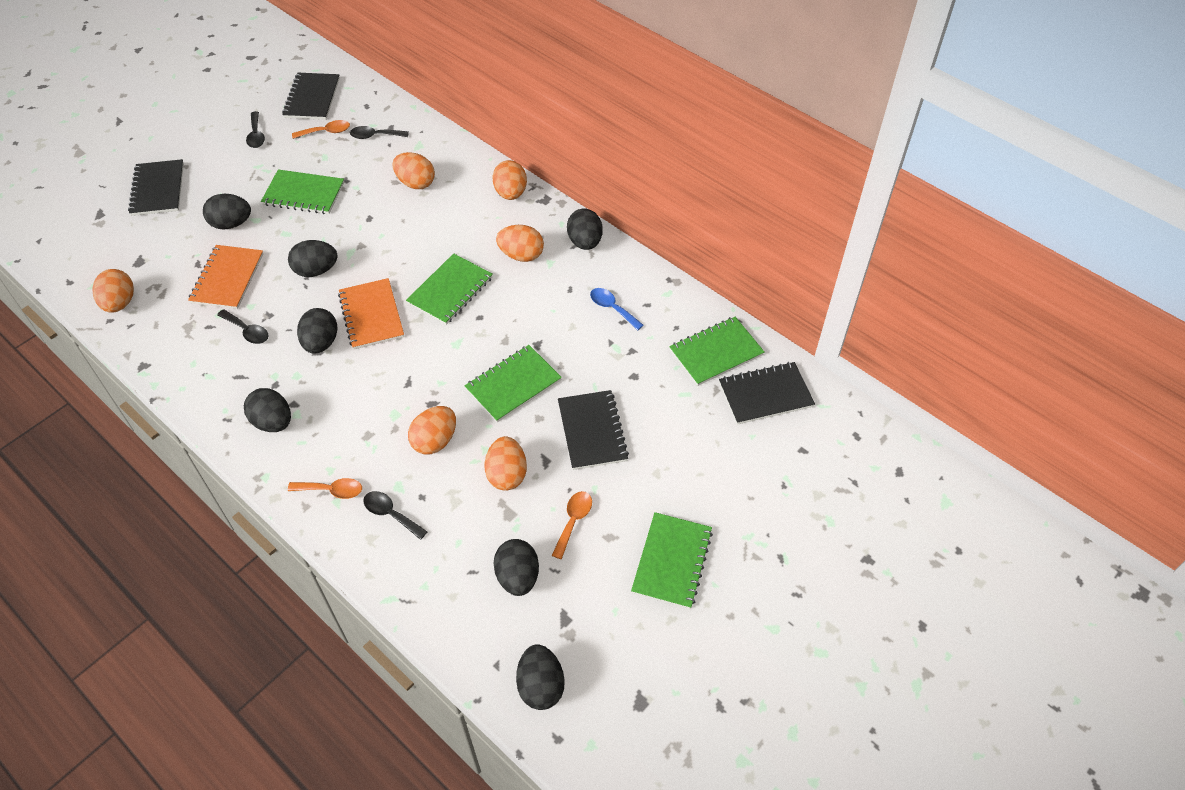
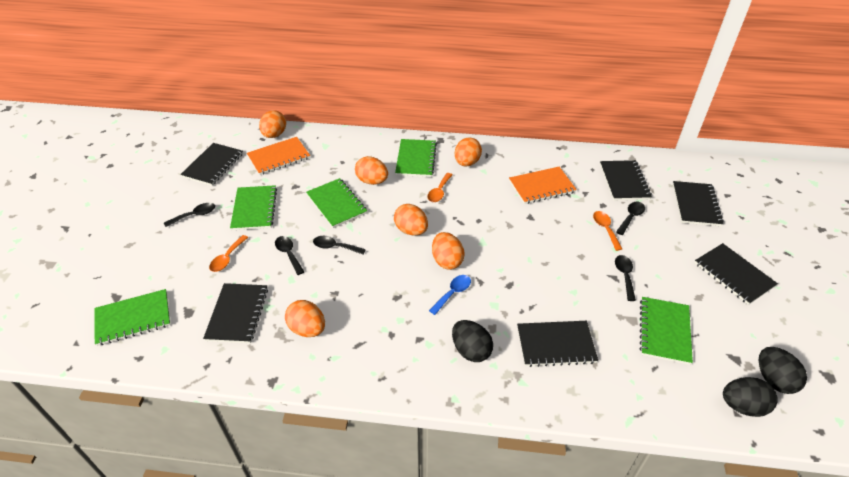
black egg: [203,194,251,230] [244,388,291,432] [288,240,338,277] [297,308,337,354] [494,539,539,596] [516,644,565,710] [567,209,603,250] = 7 -> [452,320,493,362] [723,377,778,417] [759,347,807,394] = 3
black notebook: [128,159,184,216] [282,73,340,120] [558,390,629,470] [719,362,815,425] = 4 -> [180,143,243,186] [203,283,268,343] [517,321,598,367] [600,160,652,200] [673,181,724,226] [695,243,778,305] = 6
black spoon: [217,309,269,344] [246,111,265,148] [350,126,409,139] [363,491,427,540] = 4 -> [164,203,215,227] [275,236,304,275] [313,236,366,254] [615,255,636,301] [616,202,645,235] = 5

